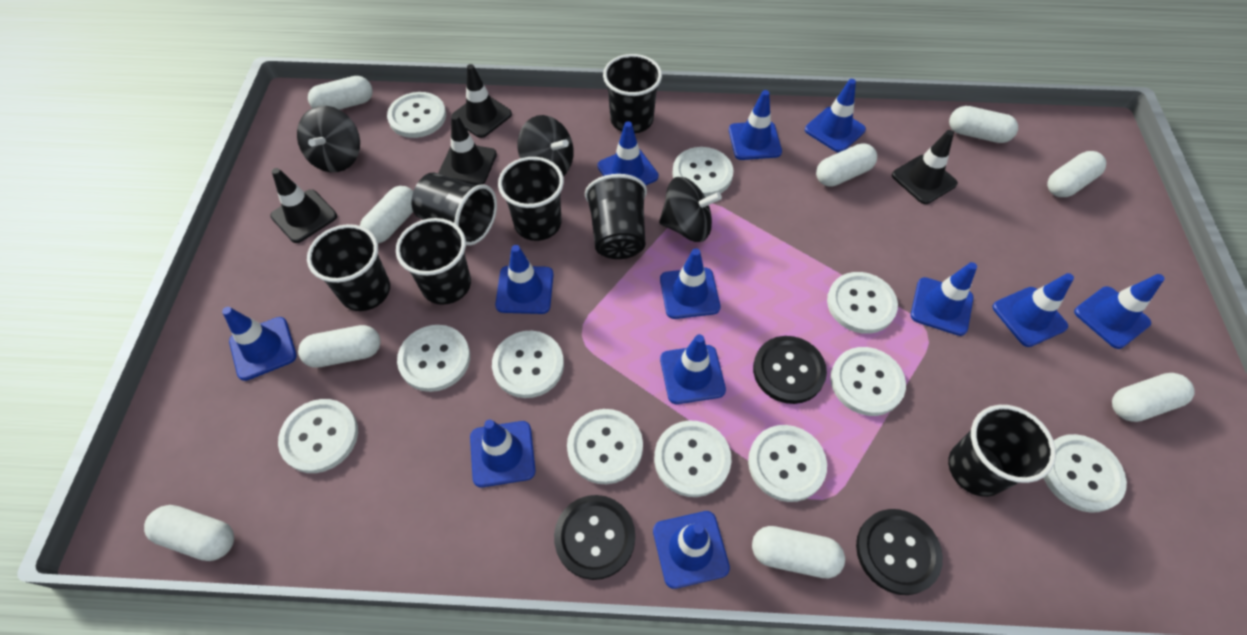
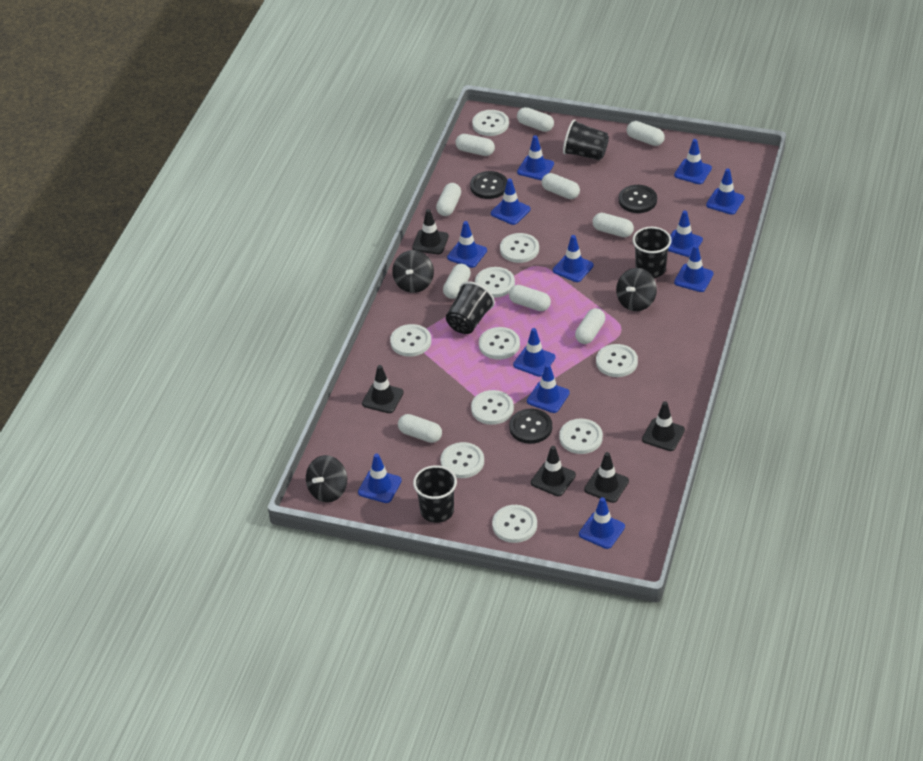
black cup: [307,224,390,311] [396,218,471,305] [411,172,497,246] [498,157,564,241] [585,174,647,259] [603,54,662,133] [948,405,1056,497] = 7 -> [413,465,457,523] [446,281,495,334] [563,119,609,160] [632,227,672,278] = 4
black traffic cone: [270,168,337,243] [438,114,497,185] [452,64,512,138] [892,130,958,204] = 4 -> [362,365,404,413] [412,209,449,254] [531,446,576,496] [584,452,629,503] [642,401,685,451] = 5
white button: [278,399,358,473] [387,92,446,138] [397,325,470,392] [492,331,564,398] [567,409,643,484] [654,421,731,497] [672,147,733,197] [748,425,827,502] [827,272,898,334] [830,347,906,416] [1044,434,1127,513] = 11 -> [390,324,431,357] [440,442,484,478] [471,390,514,425] [472,110,509,136] [475,267,515,298] [479,327,520,360] [492,505,537,543] [500,233,539,263] [559,419,603,454] [596,344,638,377] = 10
white capsule: [144,505,234,561] [298,325,381,368] [308,76,373,110] [360,186,413,243] [752,526,845,578] [816,143,877,187] [949,106,1018,143] [1047,151,1106,197] [1112,373,1195,422] = 9 -> [398,414,442,443] [436,183,461,216] [443,264,471,299] [455,134,495,156] [509,285,551,311] [517,107,554,132] [542,173,580,199] [575,308,605,344] [592,213,634,237] [627,121,665,146] = 10

